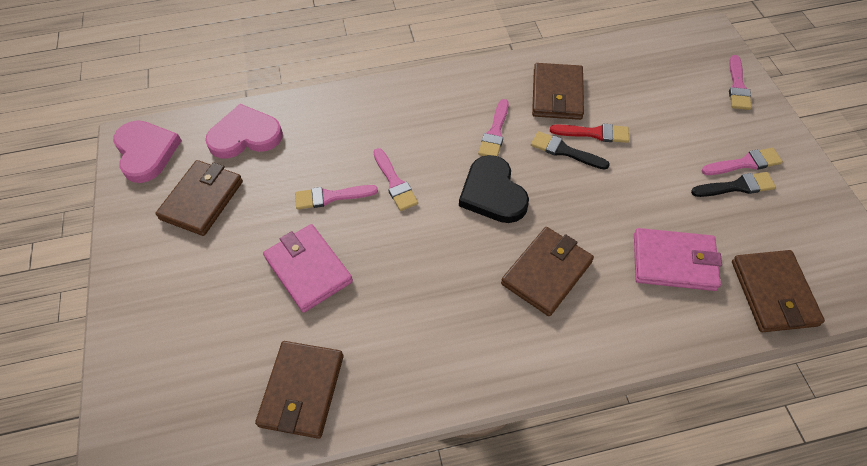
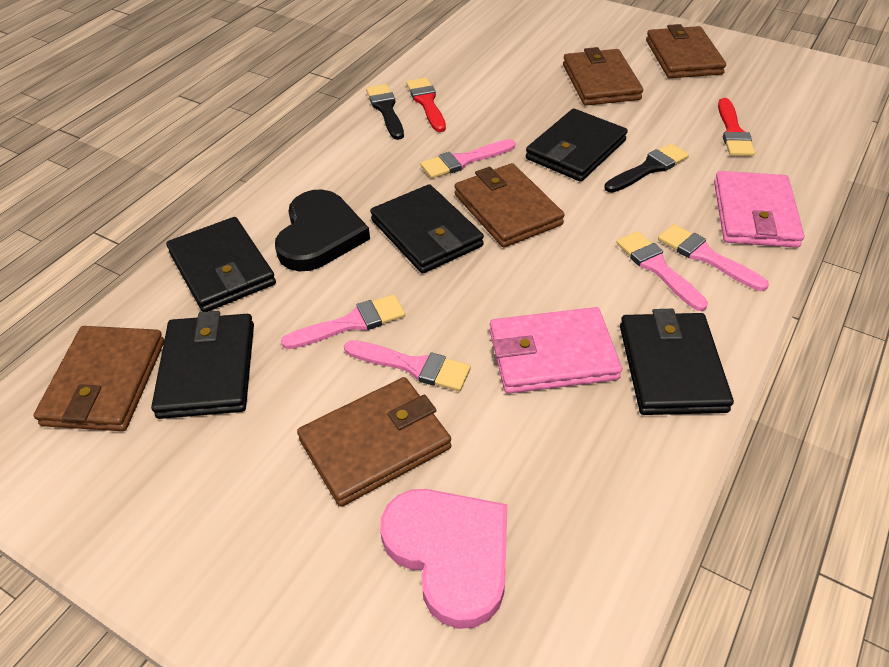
black wallet: none = 0 -> [151,311,254,419] [166,217,276,312] [370,184,484,274] [526,108,628,182] [620,309,734,415] = 5
pink heart: [113,120,182,183] [205,104,283,159] = 2 -> [380,489,507,629] = 1
red brush: [550,124,629,143] = 1 -> [406,78,446,132] [718,98,755,156] = 2

